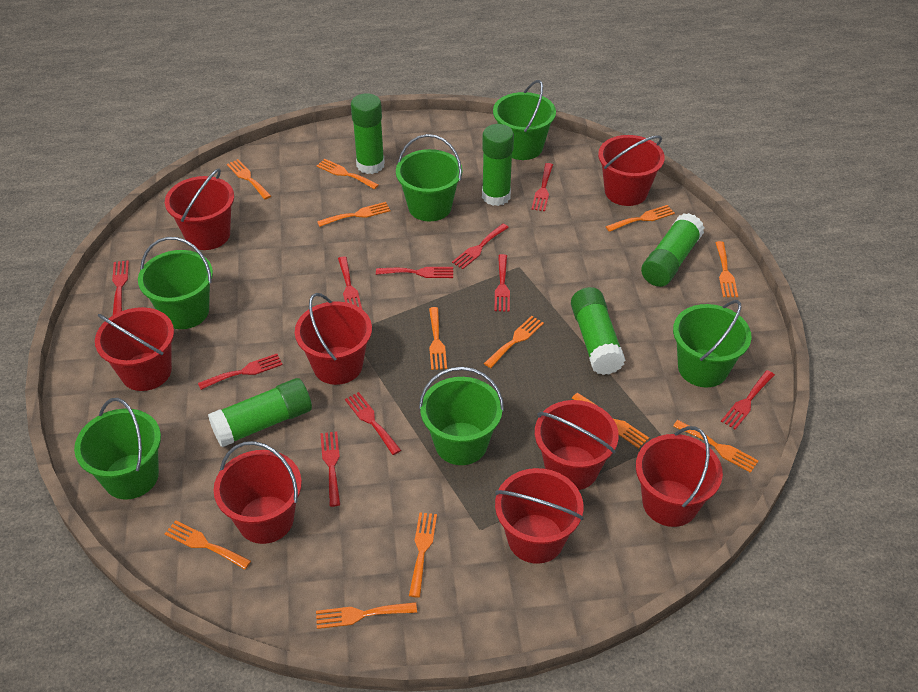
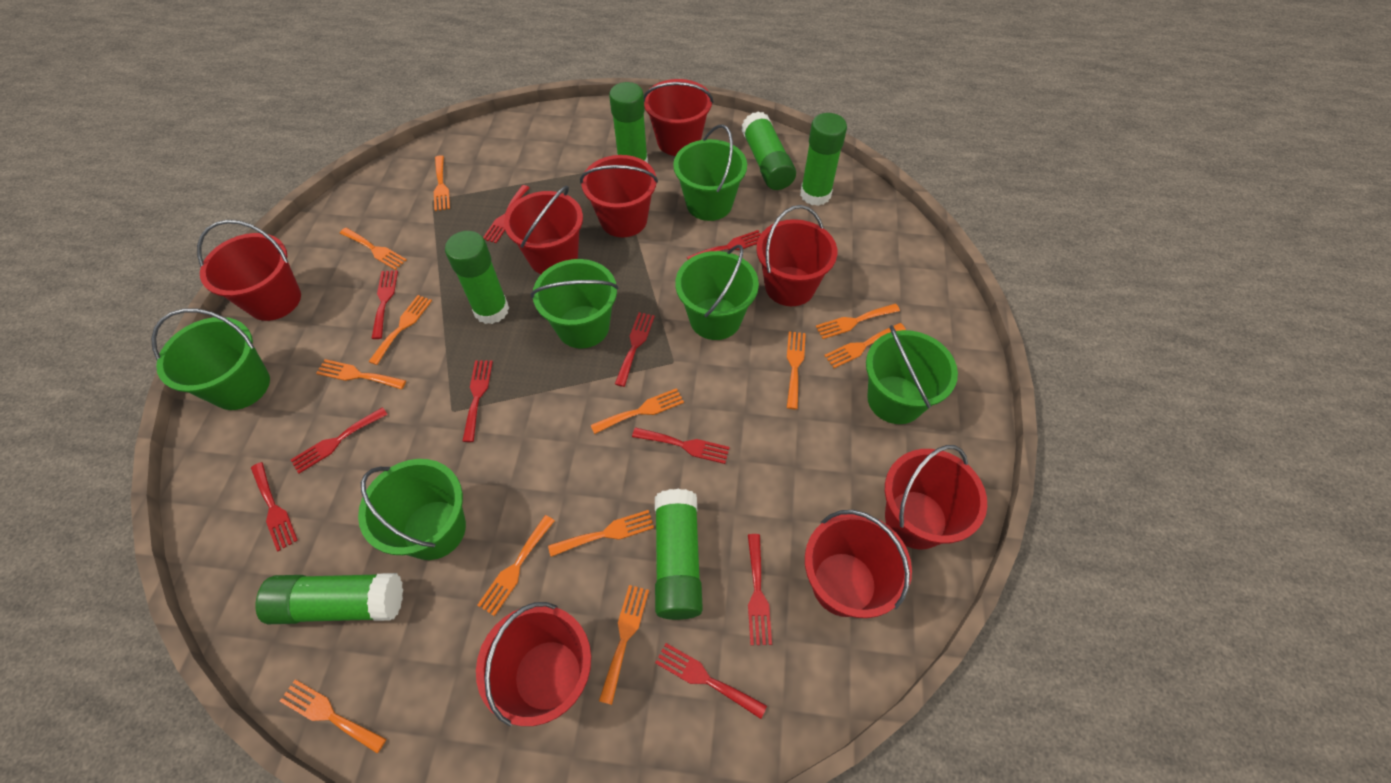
green glue stick: [208,378,312,447] [351,93,385,174] [482,124,514,206] [571,287,625,375] [641,213,704,287] = 5 -> [256,573,403,624] [445,231,509,324] [609,82,648,163] [655,489,703,620] [741,111,796,190] [800,113,847,206] = 6

